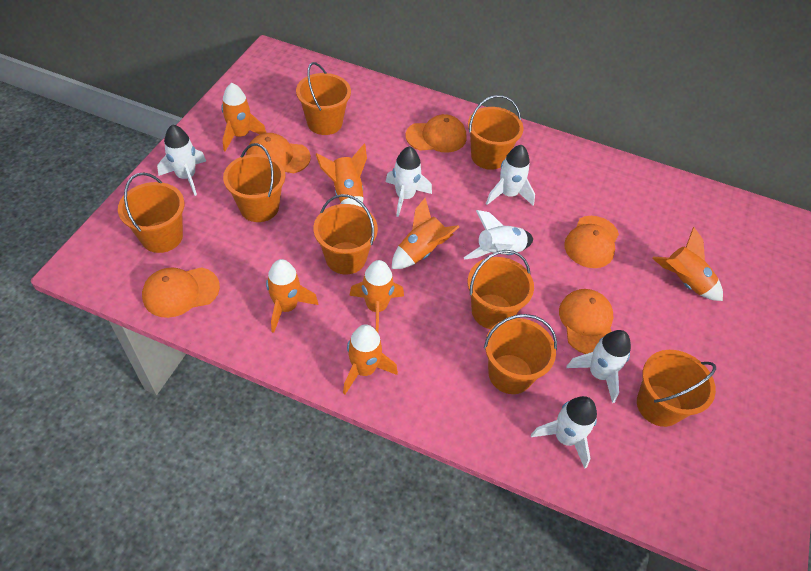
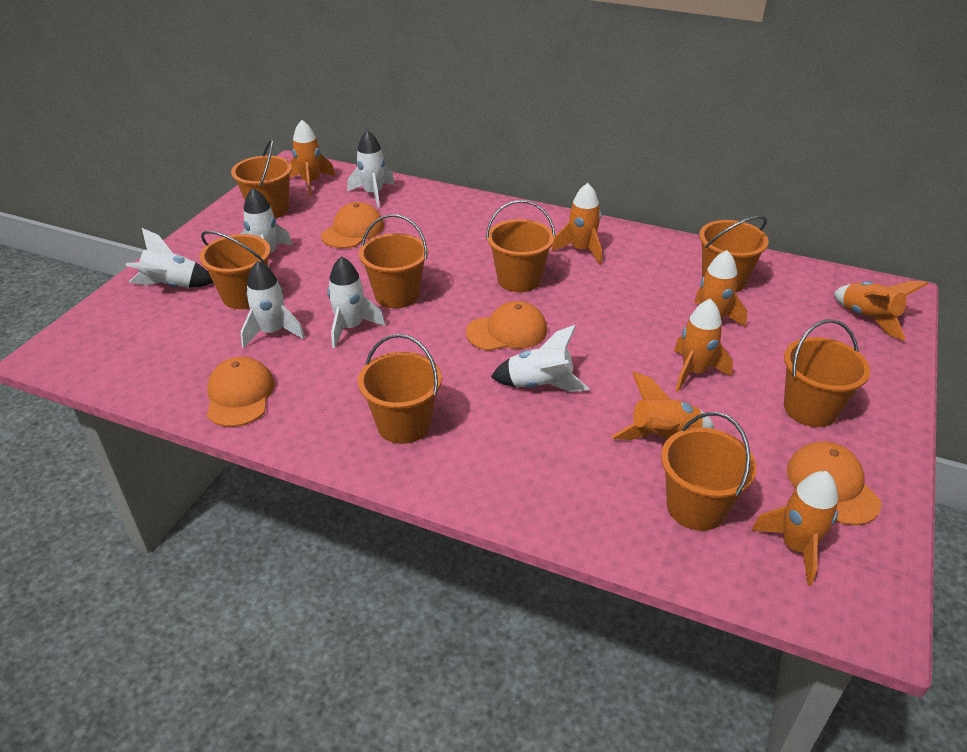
orange cap: [142,267,220,318] [246,133,311,173] [406,114,466,153] [559,289,613,354] [564,216,619,268] = 5 -> [207,357,275,427] [321,202,384,248] [466,301,547,351] [787,441,881,525] = 4

